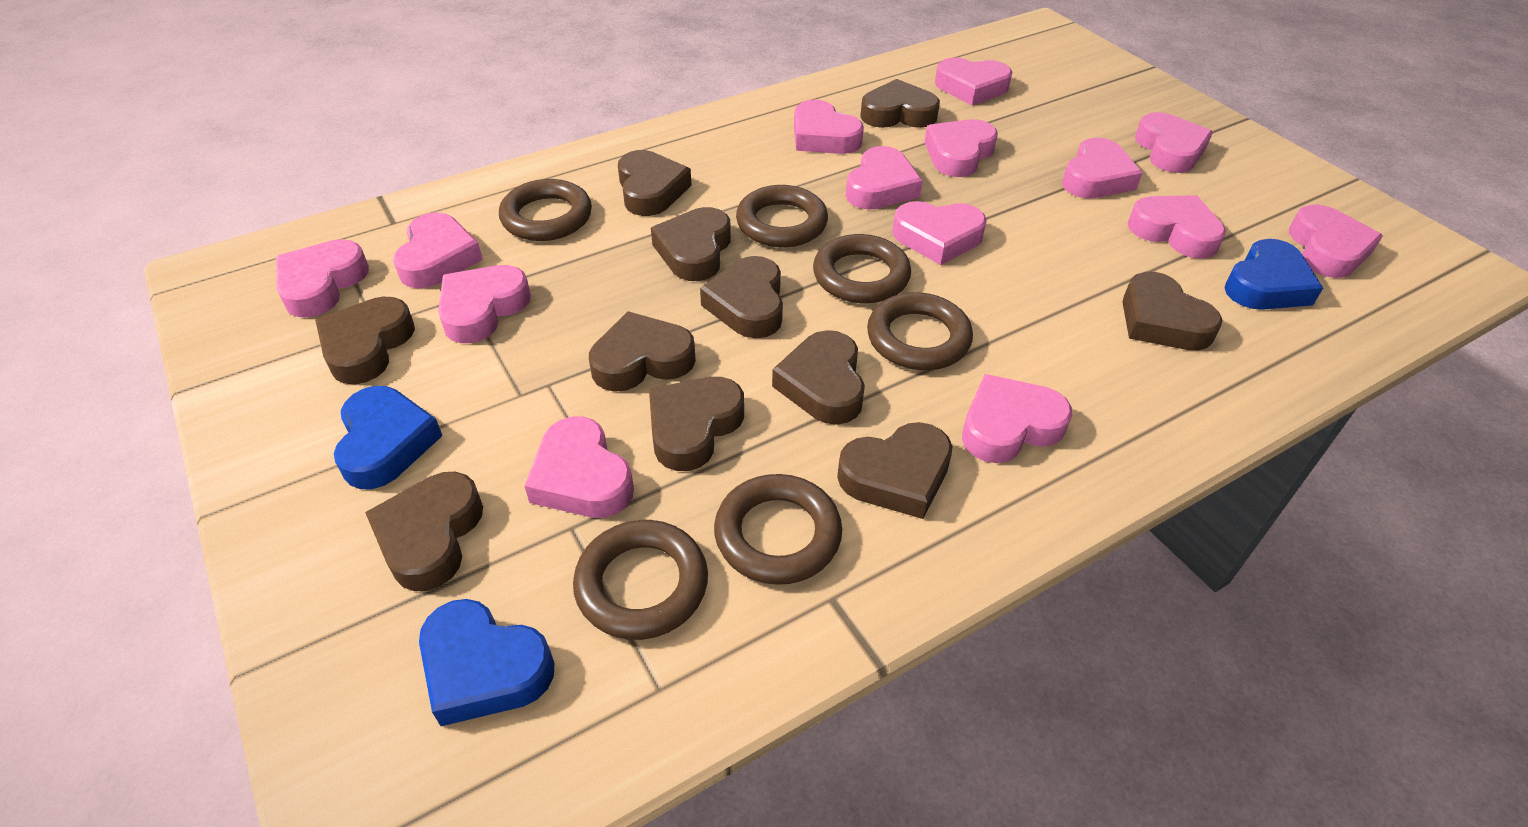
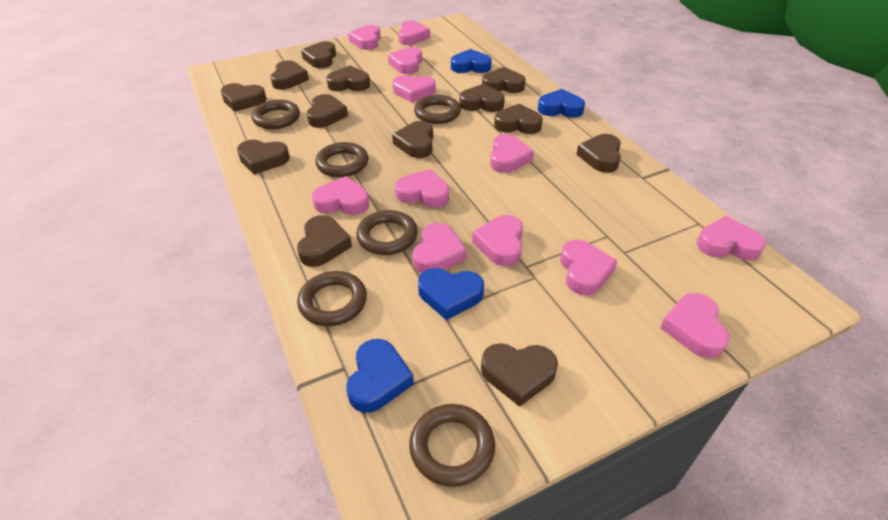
blue heart: [334,386,442,489] [419,599,554,726] [1224,239,1323,310] = 3 -> [346,339,414,413] [418,268,484,320] [451,49,492,73] [538,89,585,118] = 4
brown heart: [315,297,415,384] [365,472,483,591] [589,311,696,392] [618,150,692,216] [649,377,744,471] [651,207,731,281] [700,256,783,338] [772,330,865,425] [837,422,953,519] [860,79,940,128] [1122,272,1222,350] = 11 -> [221,83,267,112] [237,140,290,174] [270,60,309,90] [297,215,352,267] [301,41,336,68] [307,94,348,128] [326,66,370,91] [392,121,433,158] [459,84,505,112] [481,343,558,407] [482,67,526,93] [494,104,543,134] [577,134,621,173] = 13
pink heart: [276,239,369,318] [393,212,483,289] [438,265,531,343] [525,417,634,518] [794,100,864,154] [846,146,923,210] [892,201,987,265] [925,119,998,177] [935,58,1012,105] [962,374,1072,463] [1062,138,1143,198] [1127,195,1226,259] [1135,112,1213,173] [1289,205,1383,278] = 14 -> [312,176,369,215] [348,25,381,50] [388,47,422,74] [392,75,436,103] [395,169,449,208] [398,21,430,45] [412,223,467,273] [472,215,523,266] [490,134,534,173] [560,240,618,295] [660,293,730,358] [697,216,766,260] = 12

